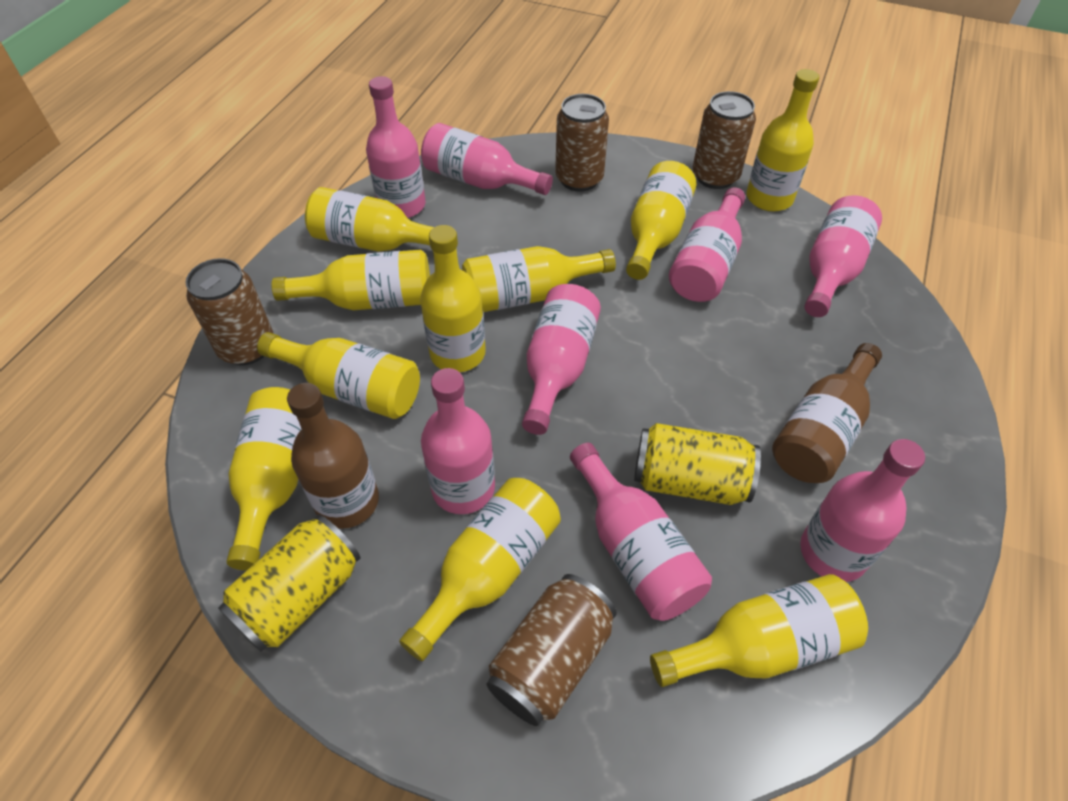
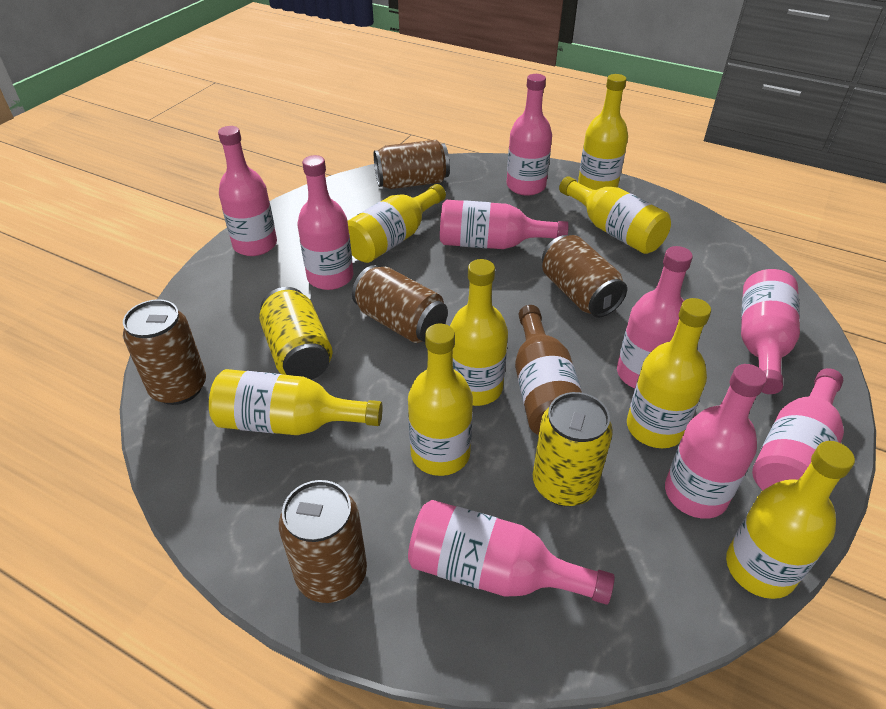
brown bottle: [287,383,379,529] [772,343,882,483] = 2 -> [515,305,583,435] = 1
brown can: [185,258,273,365] [487,574,617,726] [555,94,609,192] [693,91,756,189] = 4 -> [123,299,206,405] [279,480,367,603] [352,265,448,343] [374,140,450,189] [542,235,627,317] = 5
pink bottle: [366,76,425,218] [421,123,553,195] [421,368,495,514] [522,284,601,435] [570,443,712,621] [669,187,745,302] [800,439,925,582] [804,195,882,317] = 8 -> [218,126,277,256] [297,155,353,290] [408,500,615,605] [440,200,569,249] [507,74,552,196] [617,246,693,389] [665,364,767,519] [741,269,800,394] [752,368,844,490] = 9
yellow bottle: [226,387,302,571] [257,332,420,419] [271,250,430,311] [305,187,434,252] [399,478,561,661] [420,225,486,372] [462,246,616,312] [626,161,697,280] [650,574,868,687] [746,69,819,211] = 10 -> [209,369,383,435] [348,184,446,263] [408,324,473,476] [450,259,508,406] [559,176,671,254] [578,74,628,190] [627,298,711,448] [726,441,855,599] = 8

